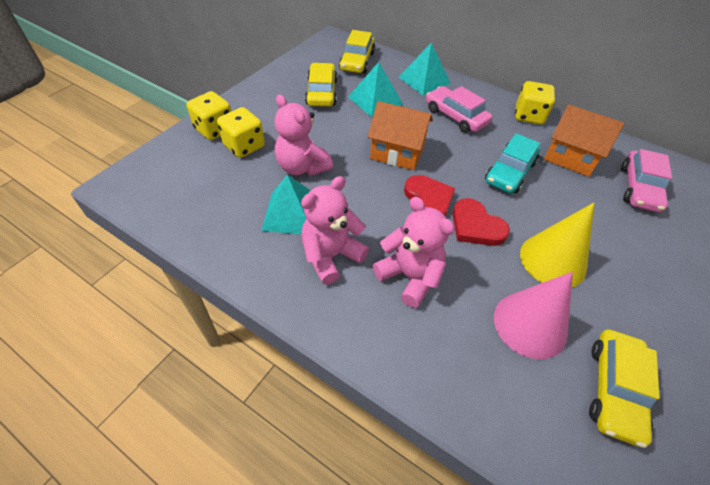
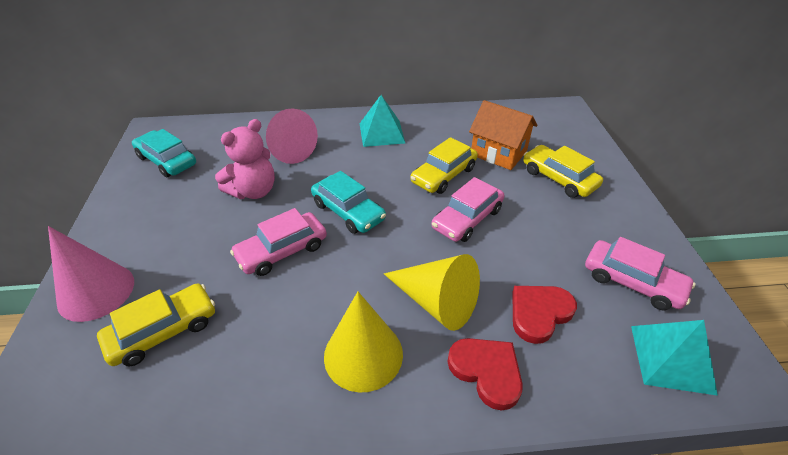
orange house: [368,101,433,170] [544,104,624,177] = 2 -> [469,100,537,170] = 1
pink car: [426,86,492,133] [621,149,672,213] = 2 -> [230,208,327,276] [431,177,504,242] [585,237,695,311] = 3
pink cone: [494,272,573,359] = 1 -> [48,226,134,322] [266,108,318,164] = 2
pink teddy bear: [274,94,333,176] [301,176,369,285] [373,197,454,308] = 3 -> [215,119,275,199] = 1
turquoise car: [485,133,541,193] = 1 -> [132,129,196,177] [311,171,386,234] = 2
turquoise pyramid: [261,175,311,234] [348,62,403,117] [399,42,451,95] = 3 -> [360,95,405,147] [631,320,718,396] = 2
yellow cone: [520,203,594,287] = 1 -> [324,292,403,392] [384,254,480,331] = 2
yellow dice: [187,91,231,140] [217,107,265,158] [515,81,555,125] = 3 -> none = 0

